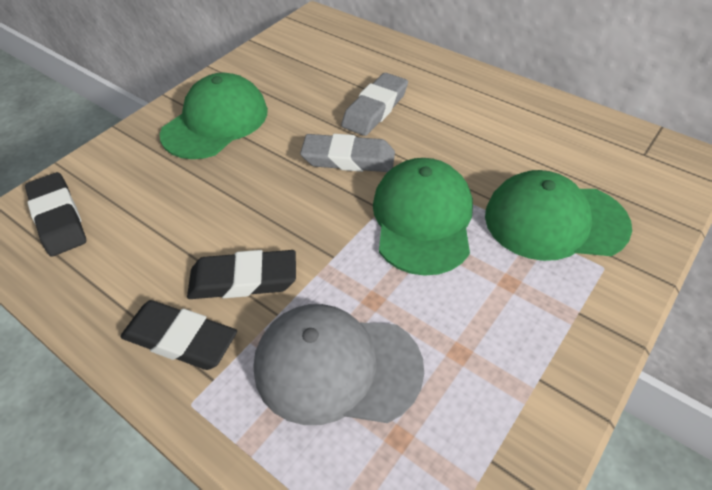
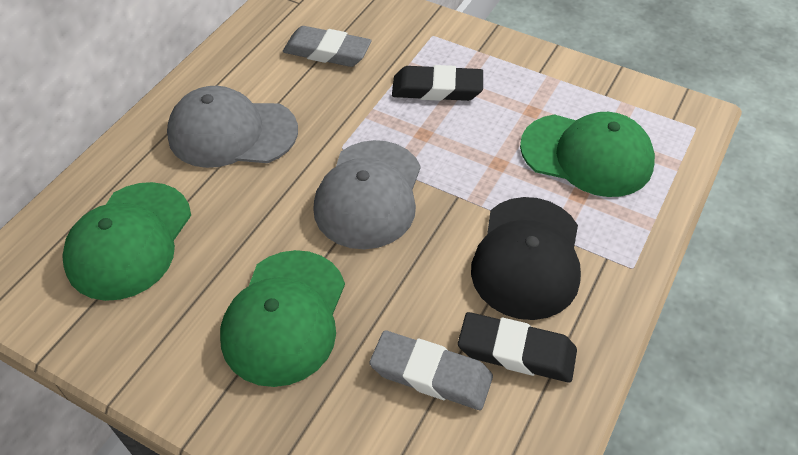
black cap: none = 0 -> [471,197,581,320] = 1
black eraser: [25,172,86,257] [120,300,237,370] [187,250,296,299] = 3 -> [392,65,483,101] [458,312,577,383] = 2
grey cap: [253,304,424,425] = 1 -> [167,86,298,168] [313,140,421,249] = 2

